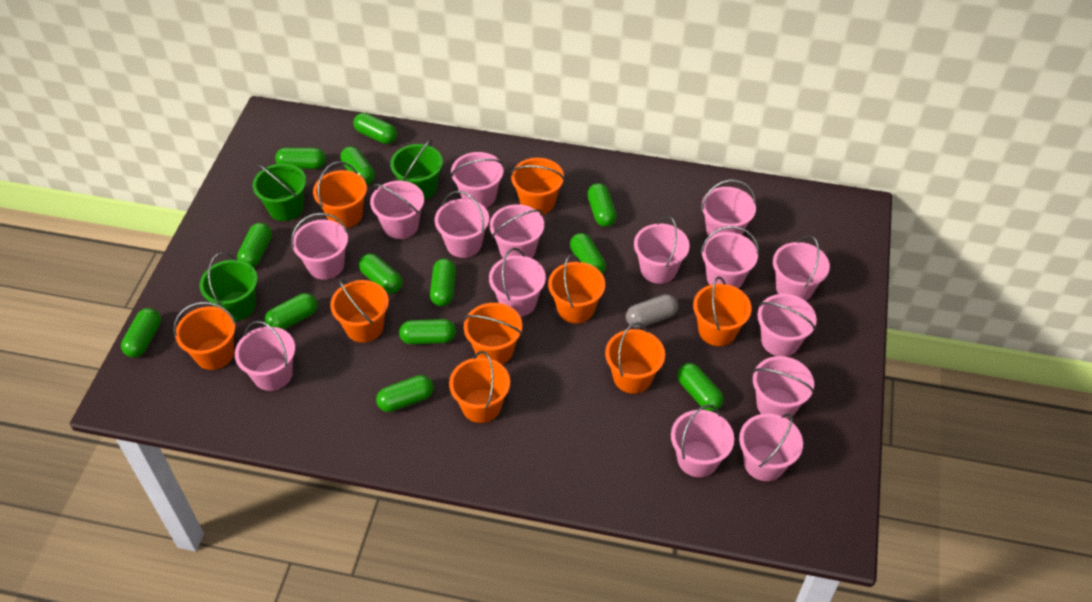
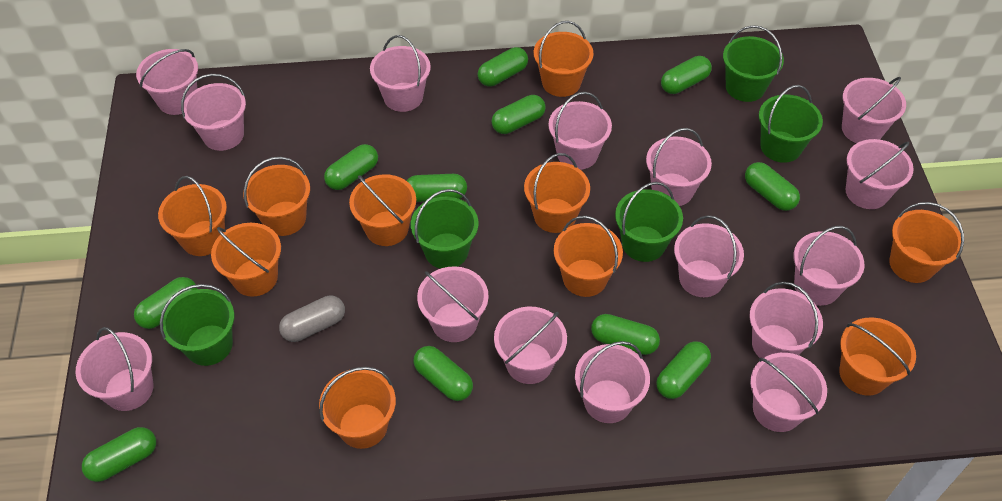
green bucket: [200,252,258,321] [253,163,306,221] [390,140,443,200] = 3 -> [160,284,234,366] [411,189,479,269] [615,182,683,262] [723,25,784,102] [759,85,823,163] = 5
green capsule: [121,308,161,358] [237,223,272,267] [264,293,317,330] [275,148,326,169] [340,146,375,185] [353,113,397,144] [359,253,402,294] [376,375,434,412] [399,319,456,345] [430,259,456,306] [570,233,606,274] [587,183,617,227] [677,363,724,411] = 13 -> [82,427,156,482] [134,277,197,329] [324,144,378,190] [407,174,467,202] [414,346,473,401] [478,47,528,87] [492,95,546,134] [591,314,660,355] [656,341,711,399] [661,56,712,94] [745,162,800,211] = 11
orange bucket: [173,302,236,370] [313,162,367,228] [330,279,389,342] [449,351,510,423] [464,303,522,364] [511,158,565,214] [548,254,605,323] [605,322,665,394] [693,276,752,346] = 9 -> [158,176,227,256] [211,223,281,297] [243,157,310,236] [319,367,396,449] [349,174,416,246] [524,153,590,233] [534,21,593,97] [554,216,623,297] [839,317,916,396] [889,202,964,283] = 10

